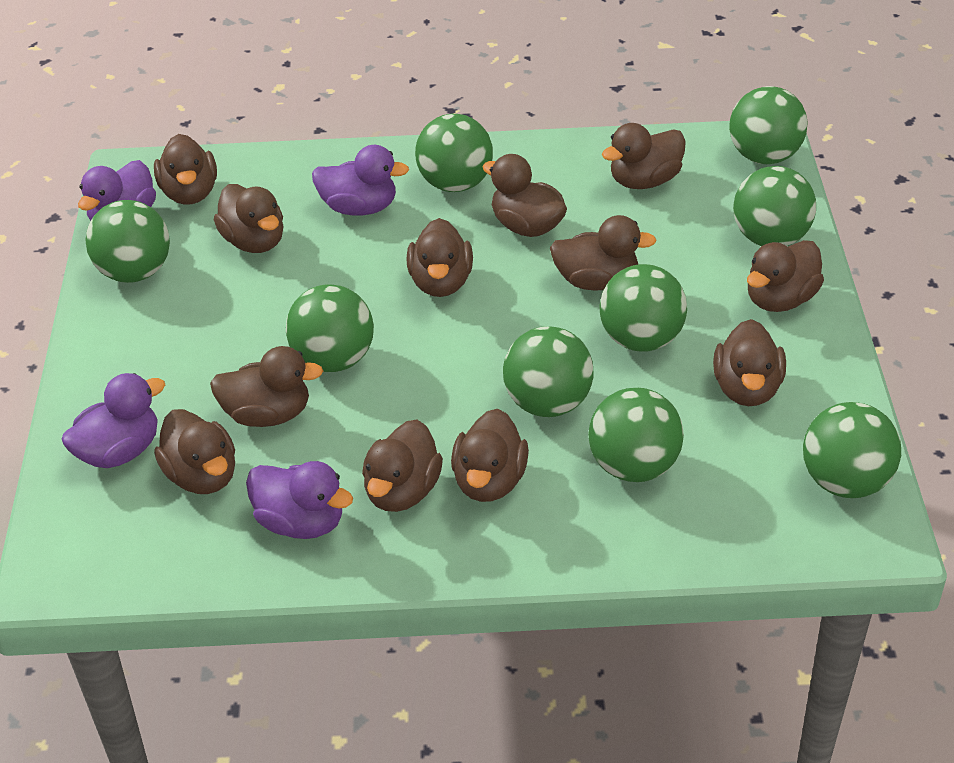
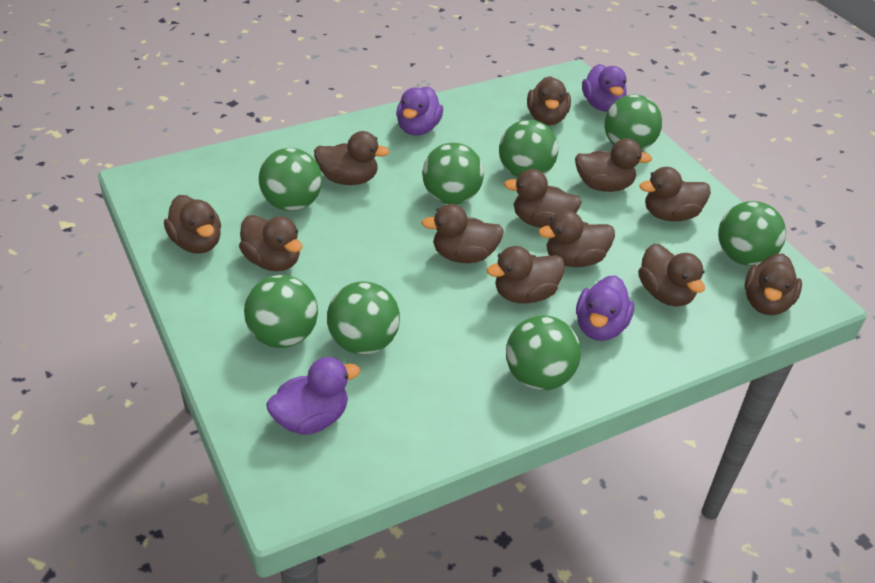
green ball: [85,200,170,283] [286,284,374,372] [415,114,493,192] [503,326,594,417] [588,388,684,482] [599,264,687,352] [729,86,808,164] [733,166,816,246] [803,402,901,498] = 9 -> [244,275,318,348] [259,148,322,211] [327,281,400,355] [422,143,484,205] [499,120,558,178] [506,315,581,390] [605,95,662,150] [718,201,786,266] = 8

